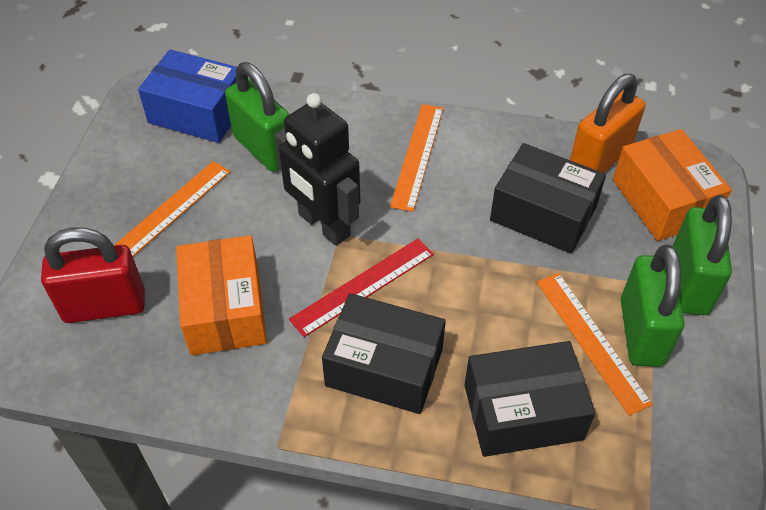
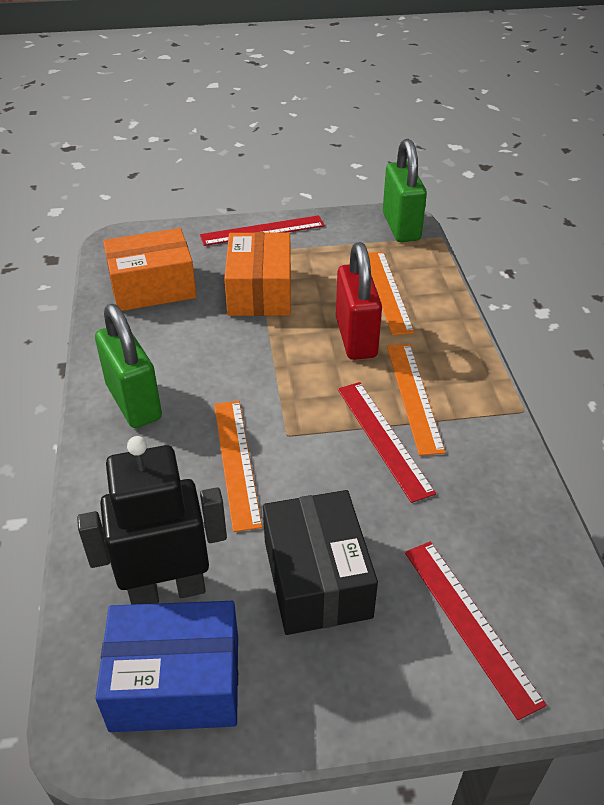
black box: [322,293,446,414] [464,341,595,457] [490,143,606,254] = 3 -> [263,490,378,635] = 1
green padlock: [225,62,289,172] [621,245,684,367] [672,195,732,315] = 3 -> [95,304,162,428] [383,139,427,242] = 2
orange padlock: [570,74,645,173] = 1 -> none = 0
red ruler: [289,238,434,337] = 1 -> [200,215,325,246] [338,382,436,503] [405,542,547,720] = 3

